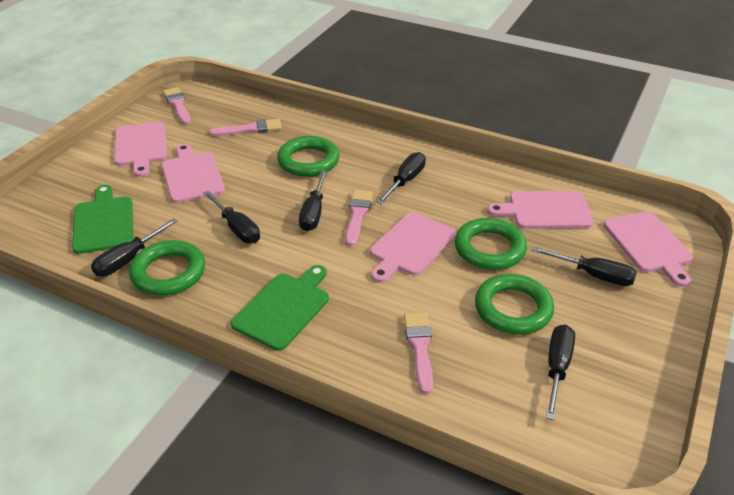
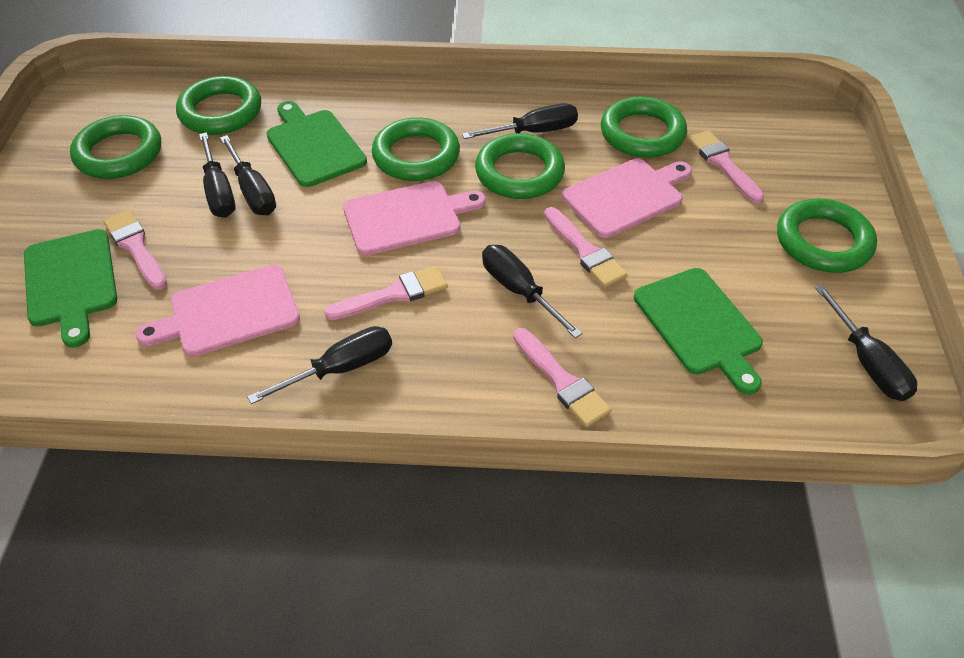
green cutting board: [72,185,133,254] [231,265,329,351] = 2 -> [24,229,117,348] [266,101,367,187] [634,268,763,395] = 3
green ring: [129,240,205,296] [277,136,339,177] [455,218,527,270] [475,274,554,335] = 4 -> [70,115,161,179] [176,76,261,135] [372,117,460,181] [475,133,565,199] [601,96,687,158] [777,199,877,273] = 6
pink brush: [163,87,191,124] [209,119,282,136] [345,190,373,246] [404,312,433,394] = 4 -> [103,210,167,290] [324,266,448,320] [513,328,611,427] [544,207,628,287] [688,130,765,203] = 5
pink cutting board: [115,122,167,177] [162,144,225,203] [370,212,456,283] [487,191,594,229] [603,211,693,287] = 5 -> [135,265,300,356] [343,181,486,255] [562,159,692,238] = 3

